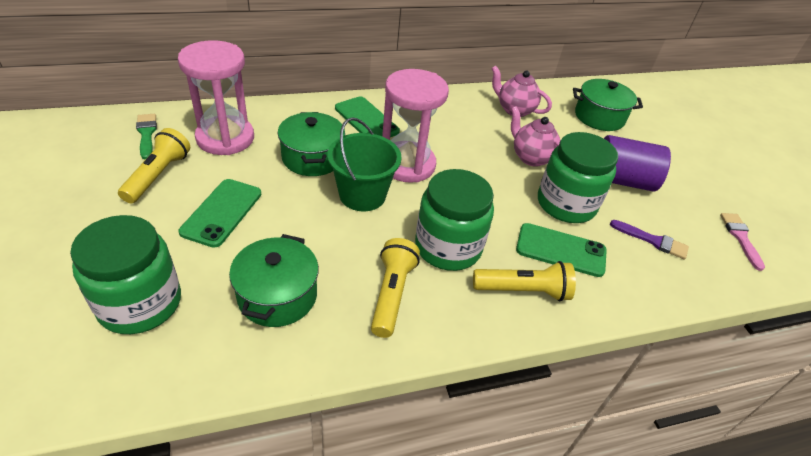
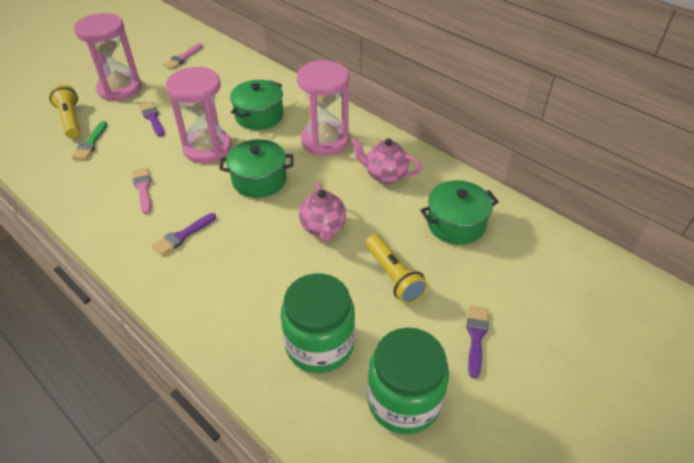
green bucket: [327,117,402,211] = 1 -> none = 0
green jar: [70,215,181,334] [415,169,494,271] [538,132,618,223] = 3 -> [281,273,355,373] [367,328,449,434] = 2
green phone: [179,179,262,248] [335,97,400,137] [516,223,607,277] = 3 -> none = 0
pink brush: [720,213,765,271] = 1 -> [132,168,151,214] [163,43,203,69] = 2
pink hourglass: [178,40,254,155] [382,69,449,183] = 2 -> [74,13,142,101] [166,67,232,163] [297,60,349,156] = 3
purple brush: [610,220,689,259] = 1 -> [139,102,164,137] [152,213,216,256] [467,306,489,379] = 3
purple cylinder: [604,135,671,192] = 1 -> none = 0
yellow flashlight: [118,128,190,203] [371,238,420,338] [473,261,576,301] = 3 -> [50,84,80,138] [366,234,428,304] = 2

